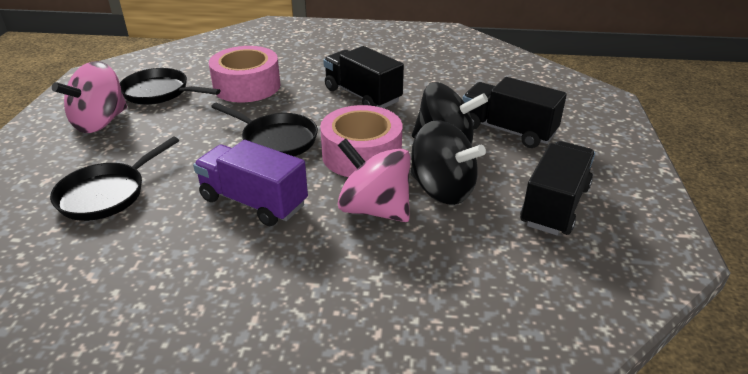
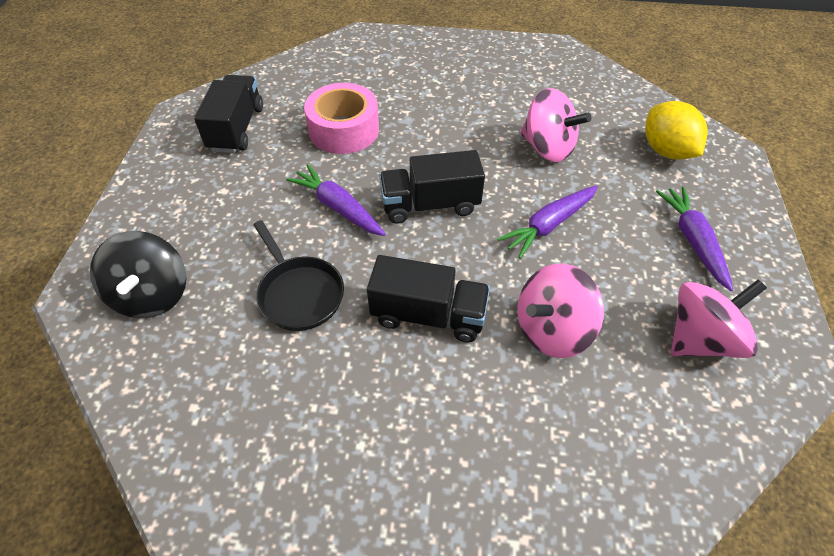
black pan: [50,136,179,221] [120,68,221,105] [211,103,318,156] = 3 -> [254,220,344,331] = 1
black spinning top: [410,120,486,205] [412,82,488,145] = 2 -> [90,231,187,318] = 1
pink spinning top: [52,61,127,133] [338,139,410,222] = 2 -> [518,263,604,358] [520,88,591,162] [671,280,767,358] = 3
pink tape: [209,46,280,102] [320,105,402,177] = 2 -> [304,83,379,154] = 1
purple carrot: none = 0 -> [286,164,386,236] [497,185,598,259] [656,187,733,291] = 3
purple truck: [193,140,308,226] = 1 -> none = 0
yellow lemon: none = 0 -> [645,101,708,160] = 1

